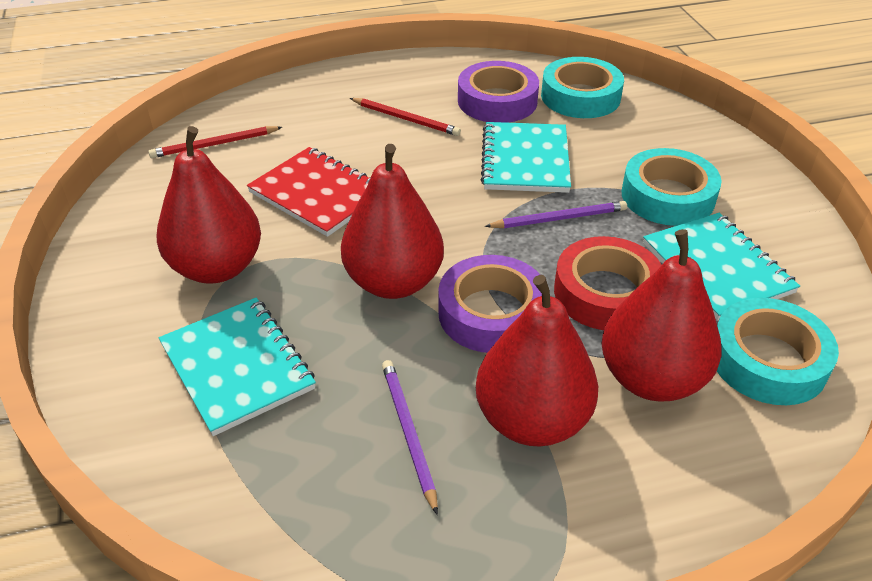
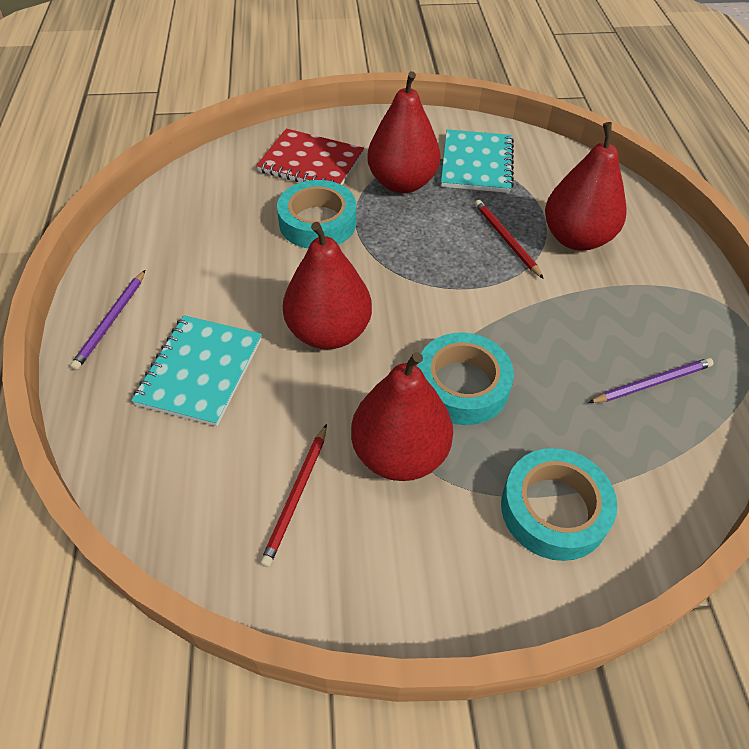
purple tape: [438,255,542,353] [458,61,539,123] = 2 -> none = 0
red tape: [554,236,662,330] = 1 -> none = 0
turquoise notebook: [159,298,316,436] [481,122,571,193] [643,213,800,321] = 3 -> [131,315,262,426] [441,129,514,193] = 2

